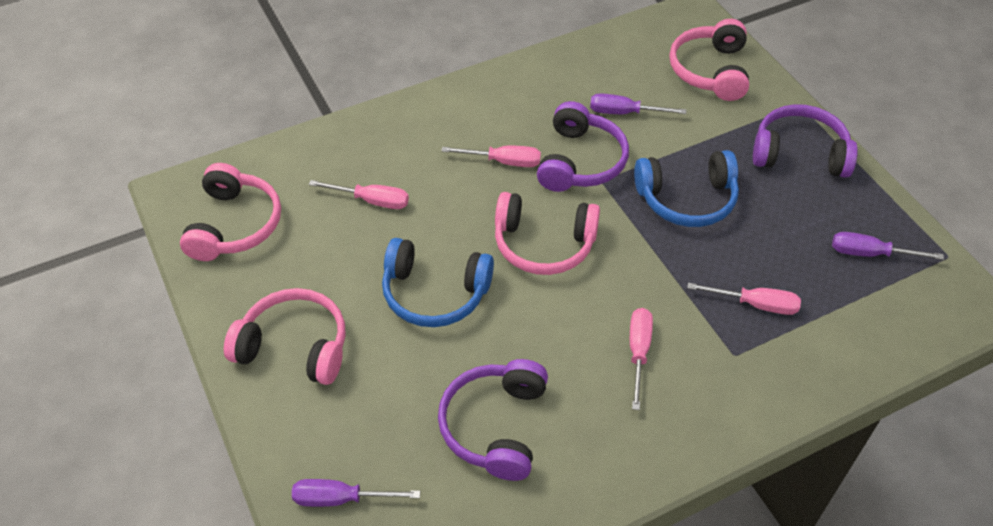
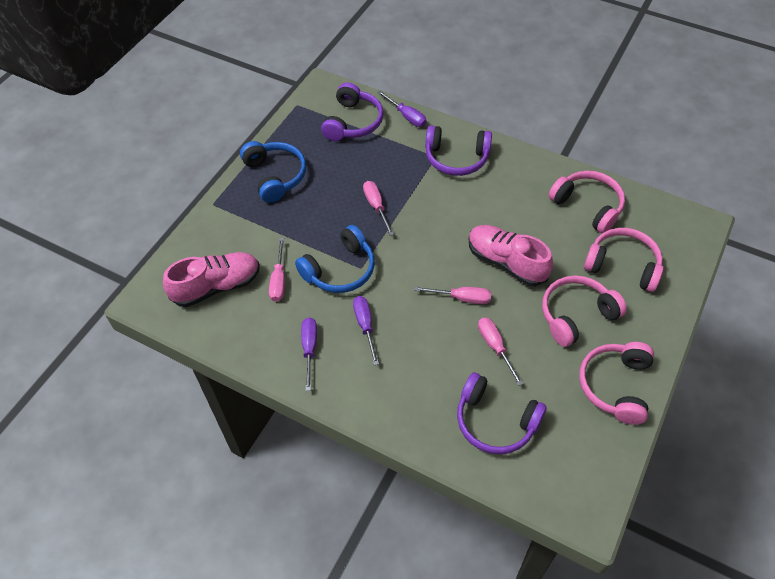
pink shoe: none = 0 -> [163,252,260,307] [469,225,553,286] = 2

